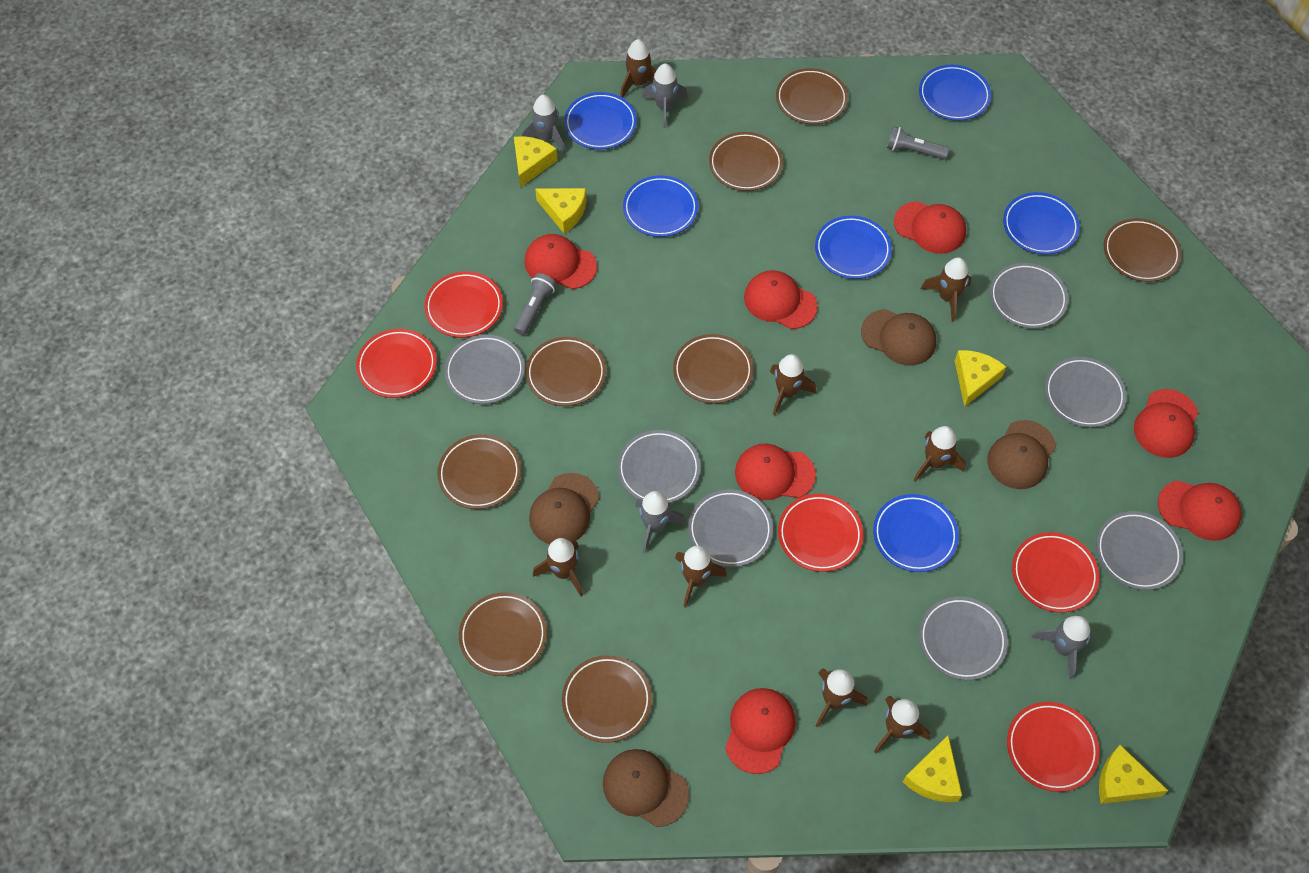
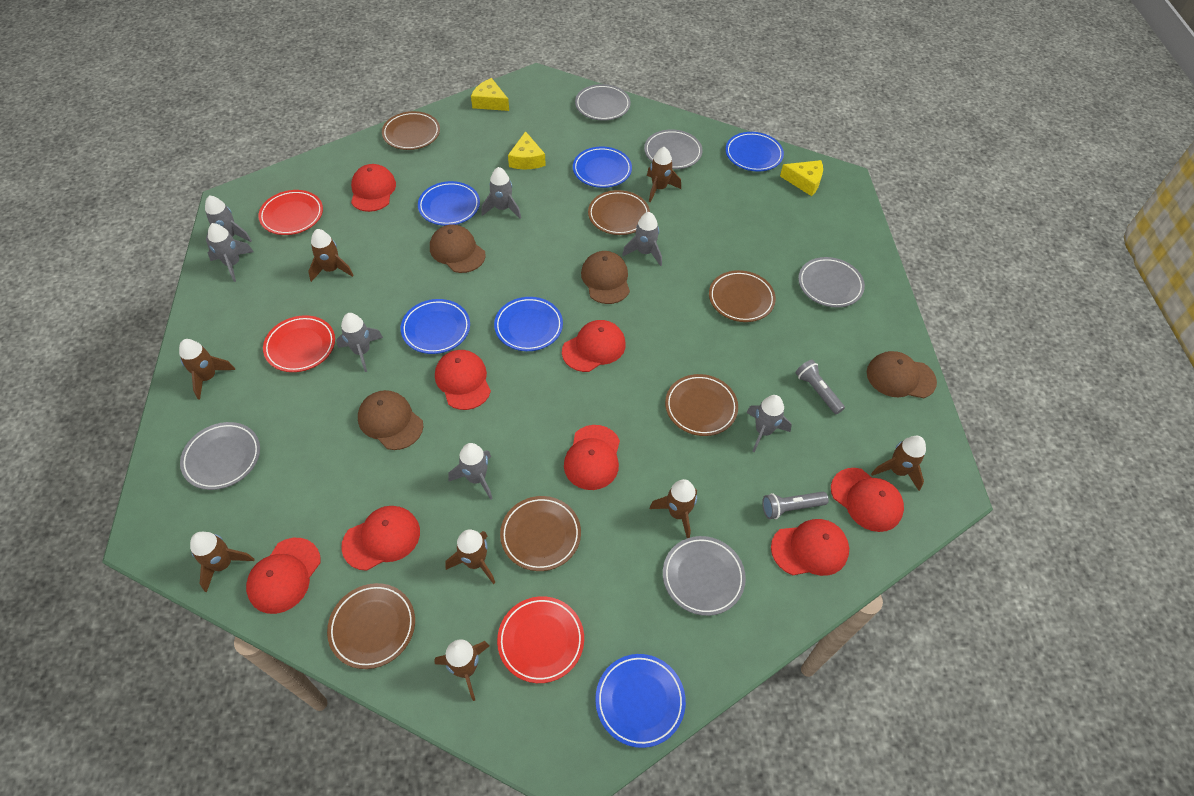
brown plate: [437,434,521,509] [459,592,547,676] [526,337,606,406] [562,655,652,743] [673,334,753,404] [709,132,783,191] [776,68,848,124] [1104,218,1182,282] = 8 -> [327,583,415,669] [382,111,440,150] [500,496,581,571] [588,190,650,235] [665,374,738,436] [709,270,776,322] = 6
grey plate: [444,335,525,404] [617,430,701,503] [688,489,773,567] [919,596,1008,680] [990,263,1068,328] [1045,357,1127,428] [1096,511,1183,590] = 7 -> [180,422,260,490] [575,84,631,121] [644,129,702,169] [663,536,746,616] [798,257,865,308] = 5
grey rocket: [521,95,565,154] [635,491,686,553] [642,63,688,128] [1031,616,1090,679] = 4 -> [205,195,252,250] [208,223,254,282] [336,313,383,372] [448,443,493,500] [481,167,521,218] [622,212,662,266] [746,395,792,452] = 7
red cap: [525,234,597,289] [725,688,796,774] [735,444,816,500] [744,270,818,329] [894,201,966,254] [1134,389,1198,458] [1158,480,1242,541] = 7 -> [246,538,321,614] [341,506,420,571] [351,164,396,212] [435,350,491,410] [562,320,626,372] [564,425,620,490] [771,519,849,576] [831,468,904,532] = 8
red plate: [356,329,437,398] [424,272,503,338] [778,494,863,572] [1007,702,1100,792] [1012,532,1099,613] = 5 -> [258,190,323,235] [263,315,335,372] [497,596,584,683] = 3
yellow cheese: [514,136,558,188] [535,188,587,233] [903,735,962,802] [955,350,1006,407] [1099,745,1168,804] = 5 -> [471,78,509,111] [508,131,546,170] [780,160,823,196] = 3

